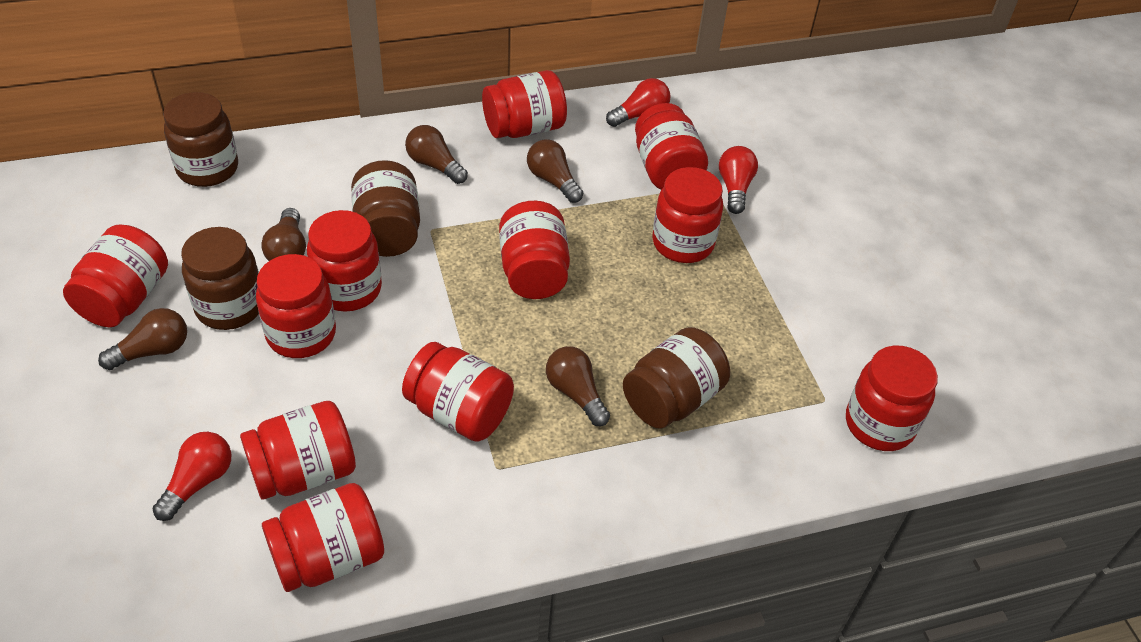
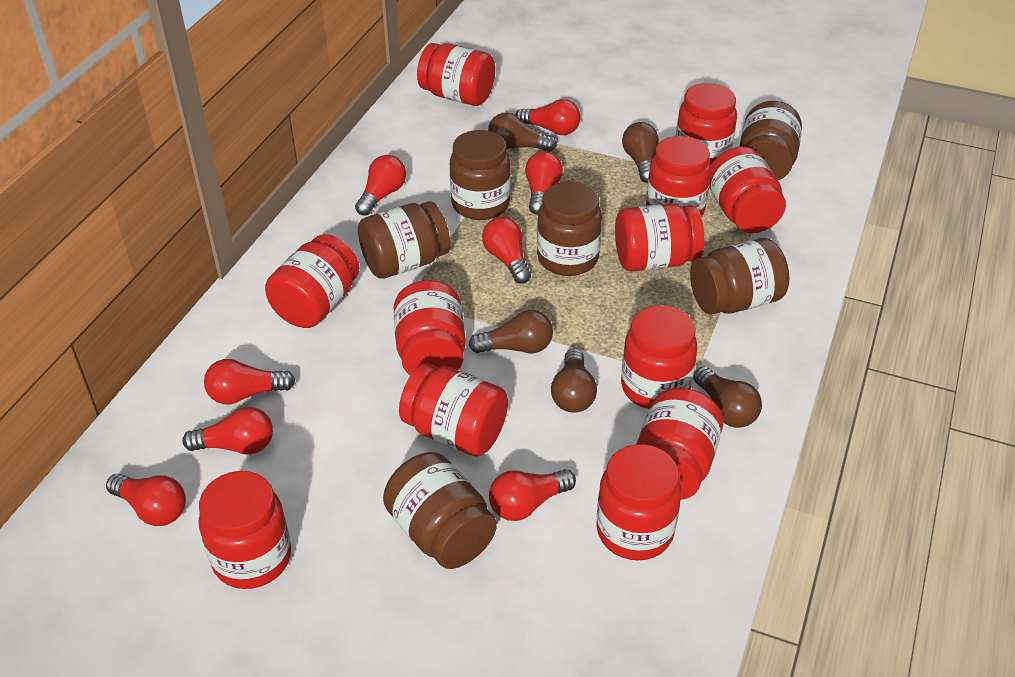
brown jar: [163,92,238,187] [181,227,259,330] [351,160,420,257] [623,327,730,429] = 4 -> [358,201,450,279] [383,452,497,569] [450,130,511,220] [537,182,602,276] [690,238,789,315] [739,101,802,181] = 6
red jar: [63,224,168,327] [240,401,356,500] [256,254,336,358] [262,483,384,592] [307,210,382,312] [402,342,514,441] [482,70,567,138] [499,201,570,299] [635,103,708,190] [652,167,723,263] [846,346,938,451] = 11 -> [199,471,291,589] [265,234,359,328] [394,280,466,375] [399,363,508,457] [417,43,495,106] [596,444,681,560] [615,203,704,271] [621,305,697,409] [637,388,724,500] [646,136,711,217] [676,83,737,165] [709,147,786,233] = 12
red light bulb: [152,432,231,521] [606,78,671,127] [719,146,758,214] = 3 -> [106,473,186,526] [182,407,273,455] [204,359,295,404] [355,155,406,216] [482,217,531,284] [489,469,576,521] [515,99,581,135] [525,151,563,214] = 8

